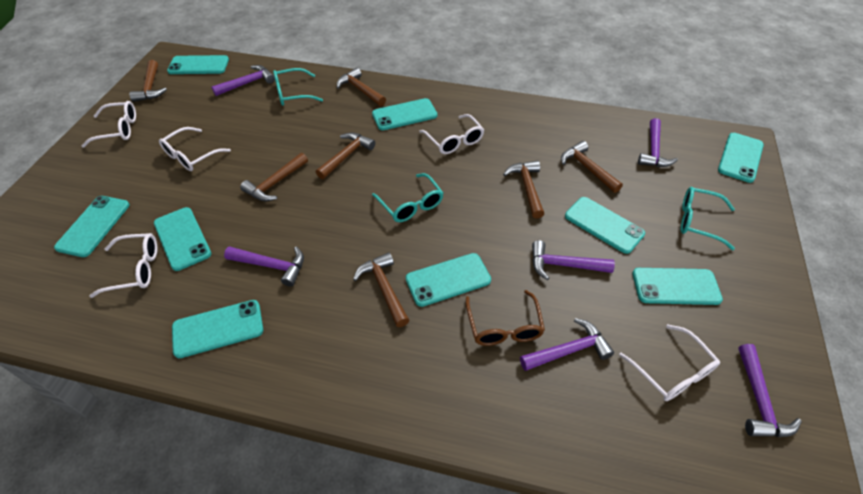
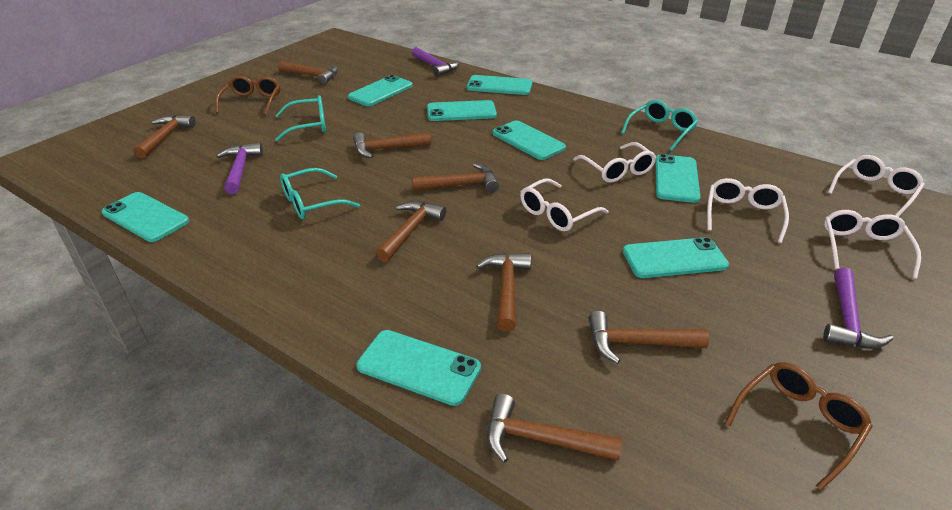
brown glasses: [466,290,545,346] = 1 -> [215,75,280,116] [725,362,873,490] = 2
brown hammer: [129,60,167,102] [240,153,308,201] [316,132,375,179] [337,68,386,106] [353,252,410,327] [503,161,544,219] [561,141,623,193] = 7 -> [134,115,196,158] [278,61,338,84] [353,132,431,158] [375,201,446,262] [412,163,499,192] [476,253,531,332] [487,394,622,463] [588,311,709,364] = 8
purple hammer: [211,65,275,96] [224,246,304,287] [520,318,614,371] [532,240,615,280] [638,118,678,167] [738,344,802,437] = 6 -> [216,143,263,194] [412,47,459,77] [823,268,893,349] = 3
turquoise phone: [54,196,129,257] [154,207,211,271] [167,55,229,74] [172,300,263,358] [372,98,437,130] [406,253,491,307] [565,197,645,254] [633,268,723,305] [718,133,764,183] = 9 -> [102,192,189,242] [348,75,413,106] [356,330,481,406] [427,100,497,121] [467,75,532,95] [493,120,566,160] [623,237,729,278] [655,154,701,203] = 8

